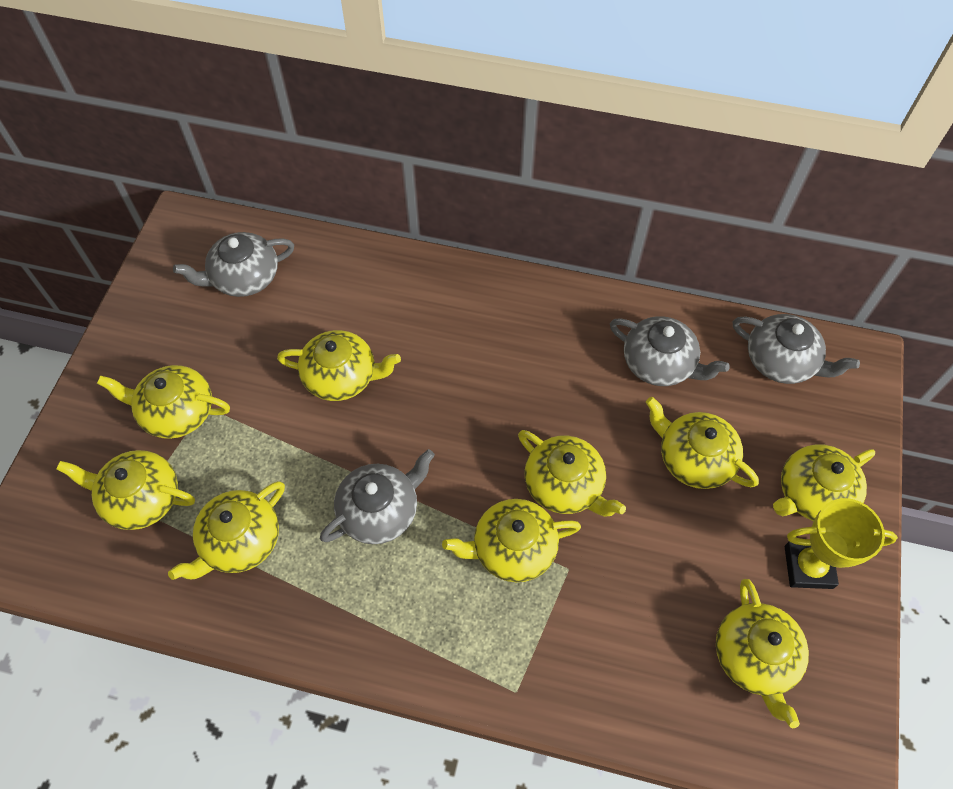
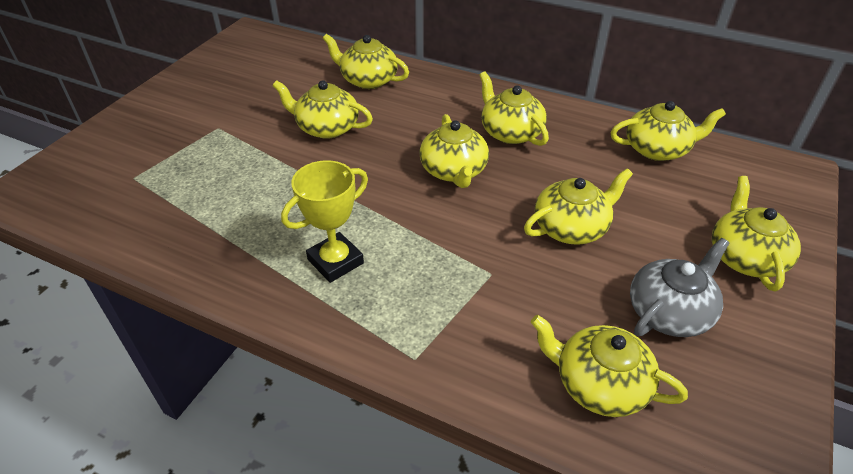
grey teapot: [173,232,294,297] [320,449,435,544] [610,316,730,386] [733,314,860,384] = 4 -> [630,238,729,337] = 1
yellow teapot: [56,450,195,530] [97,365,230,439] [168,481,285,580] [277,330,401,401] [442,499,581,582] [518,430,626,517] [646,397,759,489] [716,579,809,729] [773,444,875,521] = 9 -> [273,80,373,139] [323,34,409,89] [419,114,489,188] [479,71,549,146] [524,168,633,245] [531,315,688,417] [610,101,726,161] [712,176,801,291] = 8

